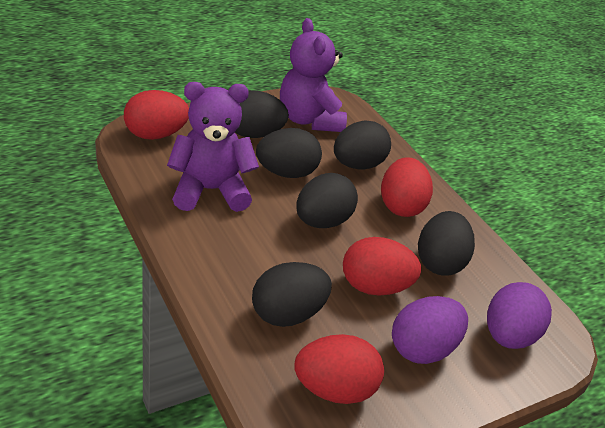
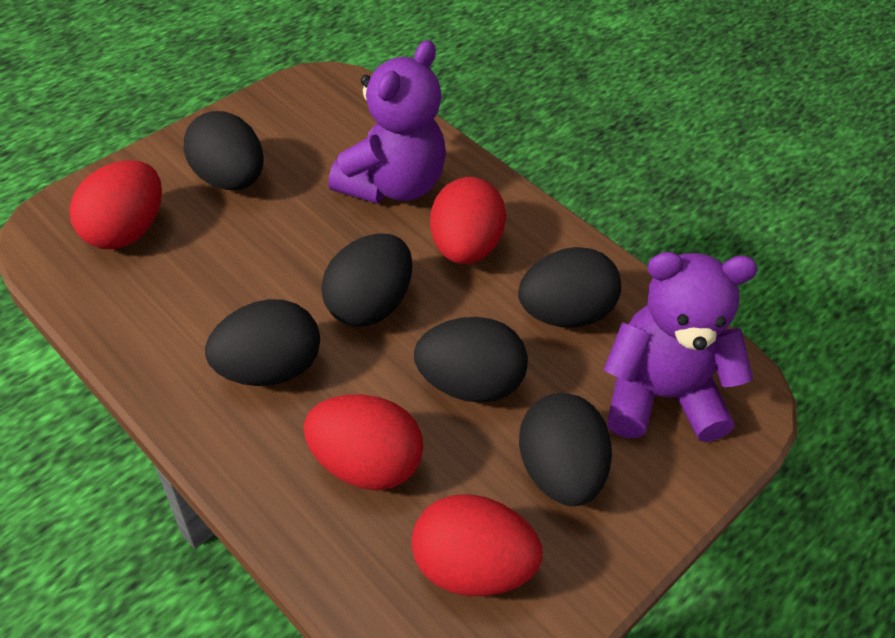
purple egg: [392,296,468,364] [487,282,552,349] = 2 -> none = 0

